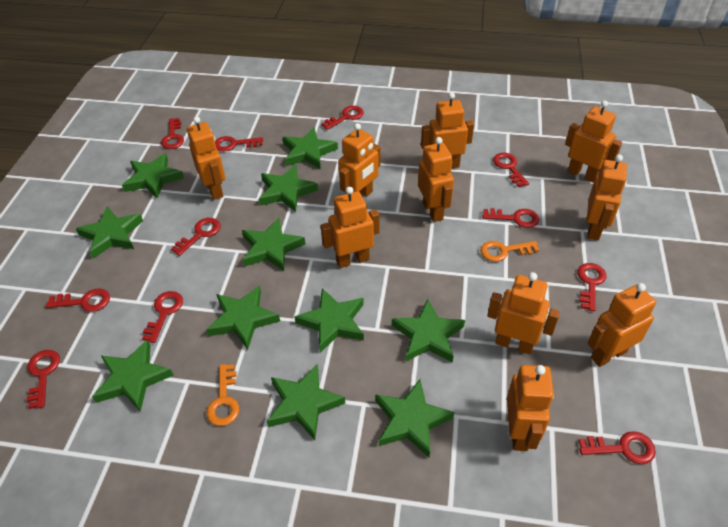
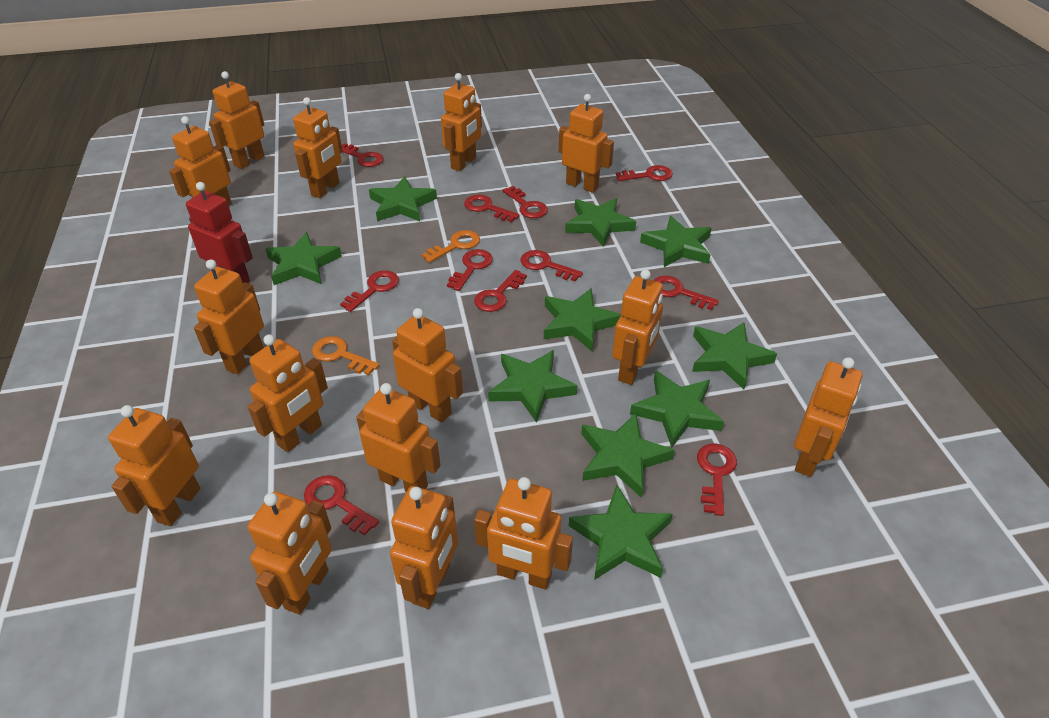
green star: [76,207,143,259] [92,340,174,412] [122,153,184,199] [206,286,280,350] [242,218,305,271] [259,165,318,212] [267,364,345,440] [282,128,338,170] [294,288,364,353] [375,379,454,458] [392,299,465,363] = 11 -> [265,232,342,285] [369,176,437,221] [488,350,577,423] [544,288,621,351] [565,198,636,247] [569,484,673,580] [581,413,675,498] [630,370,724,448] [640,216,712,267] [692,322,777,390] = 10
orange robot: [187,117,225,200] [321,186,379,268] [338,123,380,197] [418,137,454,222] [421,92,474,168] [487,272,560,354] [507,365,554,451] [565,100,622,183] [587,154,627,241] [588,283,656,367] = 10 -> [108,405,200,526] [169,116,232,206] [194,259,264,374] [209,71,265,169] [248,334,328,452] [248,491,332,615] [293,97,343,198] [356,383,440,492] [390,486,458,609] [392,308,463,423] [441,73,482,171] [474,477,573,590] [559,94,614,193] [612,269,663,385] [794,357,863,477] = 15
red robot: none = 0 -> [186,182,253,283] = 1

